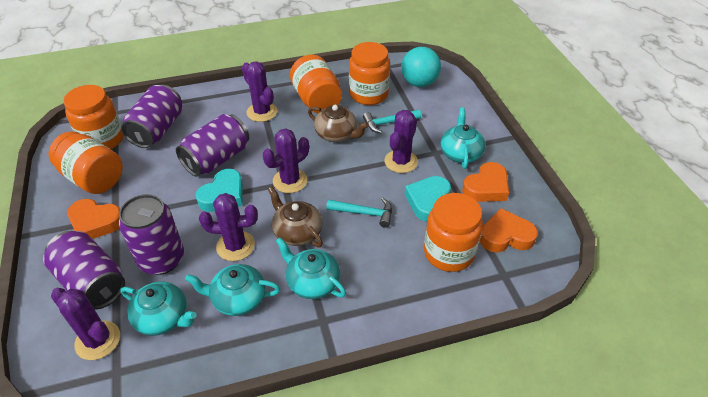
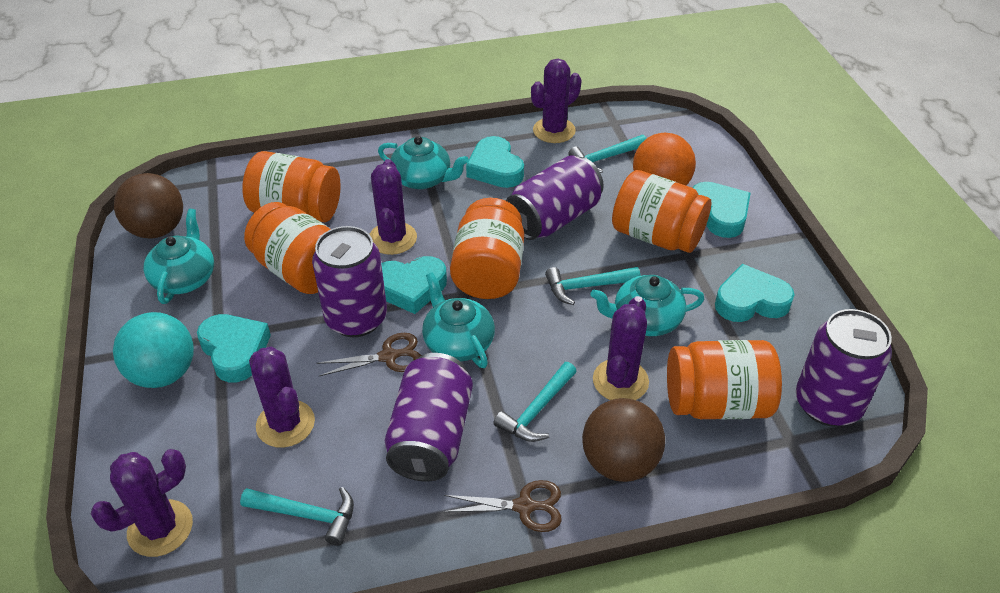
brown ball: none = 0 -> [114,173,183,238] [582,398,665,482] = 2
brown scissors: none = 0 -> [317,333,421,376] [443,480,562,532] = 2
brown teapot: [268,187,323,248] [308,105,369,142] = 2 -> none = 0
orange ball: none = 0 -> [633,133,696,185] = 1
orange heart: [67,199,120,239] [462,162,509,202] [480,208,538,252] = 3 -> none = 0
turquoise hammer: [326,198,392,228] [363,110,421,133] = 2 -> [240,487,354,546] [493,362,577,442] [545,267,641,305] [568,135,647,173] = 4
turquoise heart: [196,169,243,212] [405,176,451,222] = 2 -> [197,314,271,382] [381,256,447,314] [466,136,524,188] [692,182,751,238] [715,264,794,322] = 5

